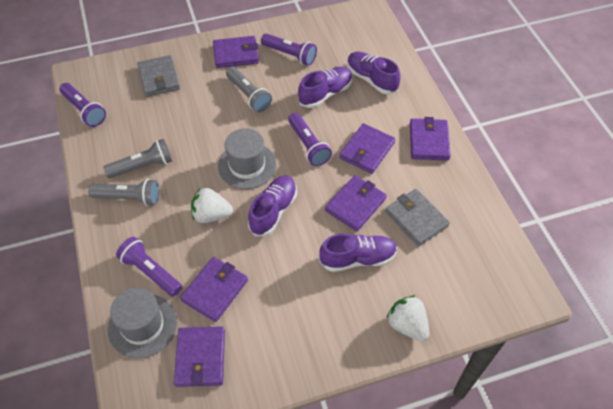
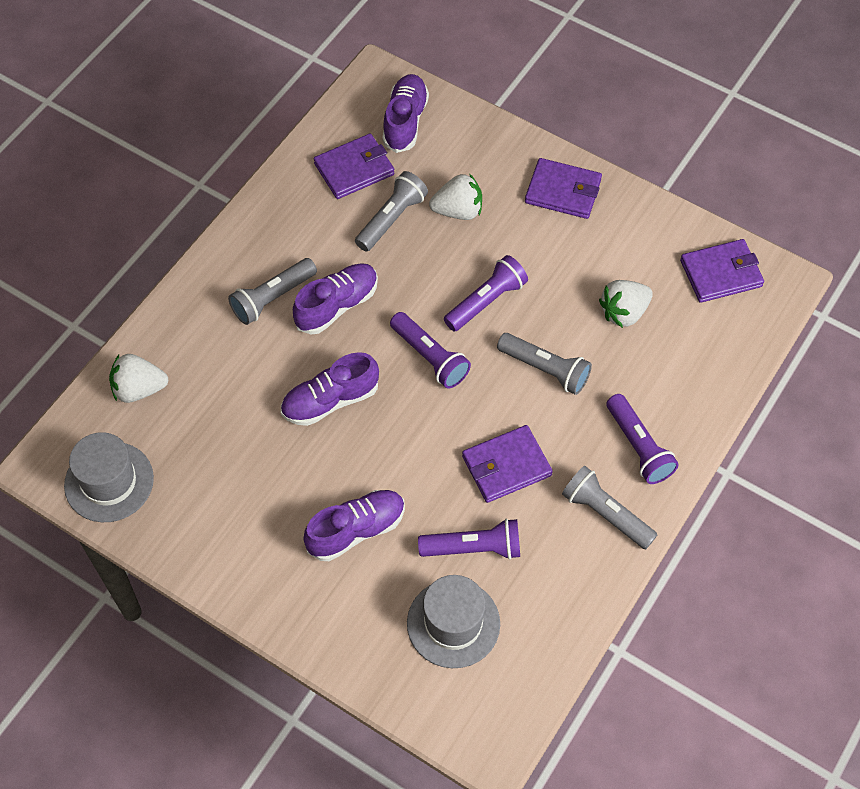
grey flashlight: [88,179,159,206] [103,139,172,178] [226,67,272,112] = 3 -> [228,258,317,325] [355,171,428,252] [497,333,592,395] [562,466,657,549] = 4
grey wallet: [137,55,180,97] [385,189,450,246] = 2 -> none = 0
purple wallet: [174,326,225,387] [180,257,248,322] [213,36,259,68] [325,175,387,231] [339,123,395,174] [410,117,451,161] = 6 -> [314,133,395,199] [462,425,553,503] [525,158,602,219] [680,239,764,303] = 4
white strawberry: [191,188,233,223] [386,295,429,341] = 2 -> [109,354,169,403] [429,173,482,220] [599,280,653,328] = 3

